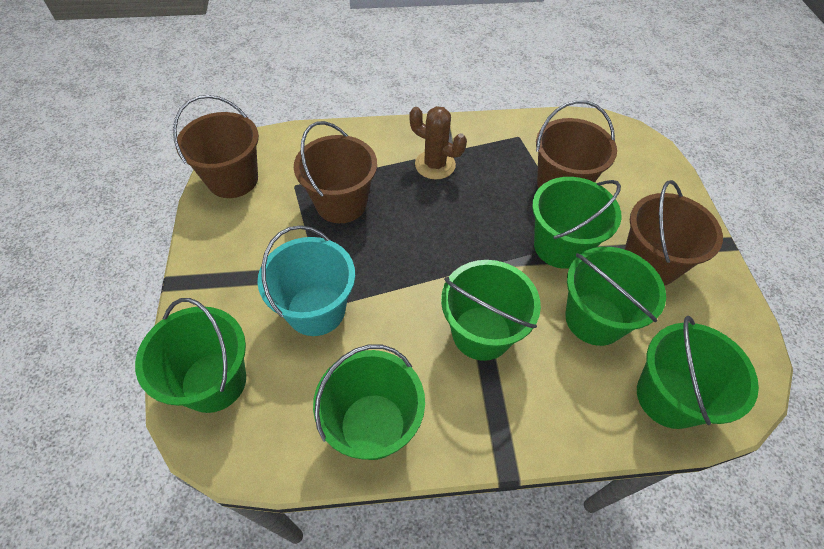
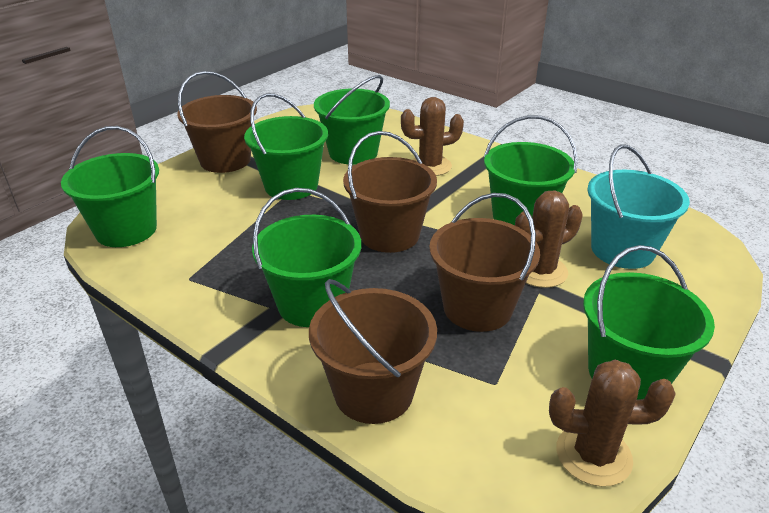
brown cactus: [409,106,467,180] = 1 -> [401,97,464,176] [515,190,583,288] [549,360,676,487] = 3

